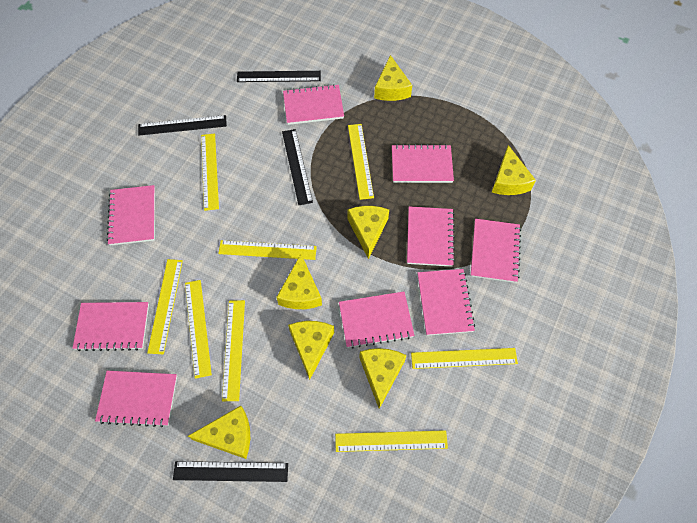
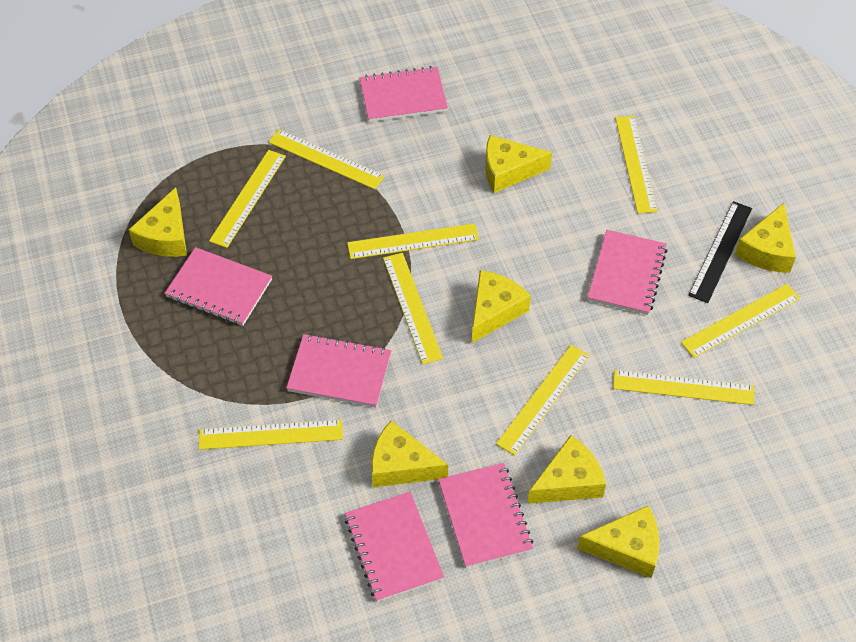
black ruler: [138,115,227,135] [173,461,288,482] [237,71,321,82] [282,129,313,205] = 4 -> [688,201,752,303] = 1
pink notebook: [72,302,149,351] [95,371,177,427] [107,185,155,245] [283,84,344,125] [339,291,415,348] [392,144,454,183] [407,206,455,267] [417,269,475,336] [471,219,521,283] = 9 -> [164,247,272,326] [286,334,391,407] [345,492,444,602] [360,66,448,122] [438,463,533,568] [587,230,667,315] = 6
yellow ruler: [147,259,183,354] [185,280,212,379] [201,133,219,211] [218,240,317,260] [222,300,245,401] [335,430,448,452] [348,124,374,200] [411,348,518,369] = 8 -> [199,420,343,450] [209,150,286,248] [268,129,385,190] [347,223,479,259] [383,253,443,364] [496,345,589,455] [613,370,754,405] [615,116,657,214] [681,284,801,358] = 9

